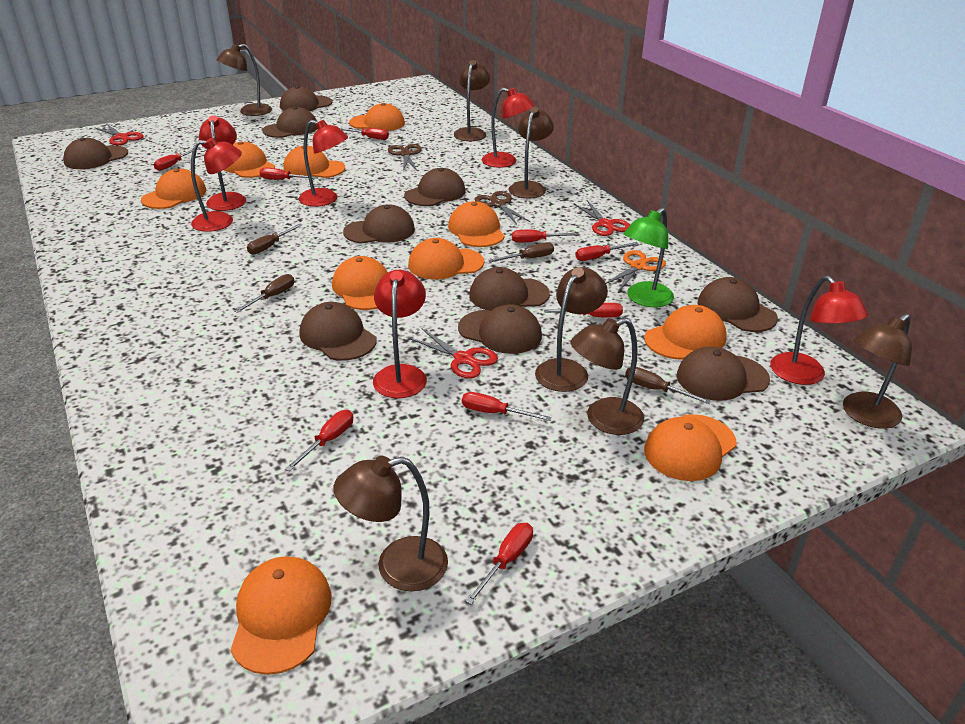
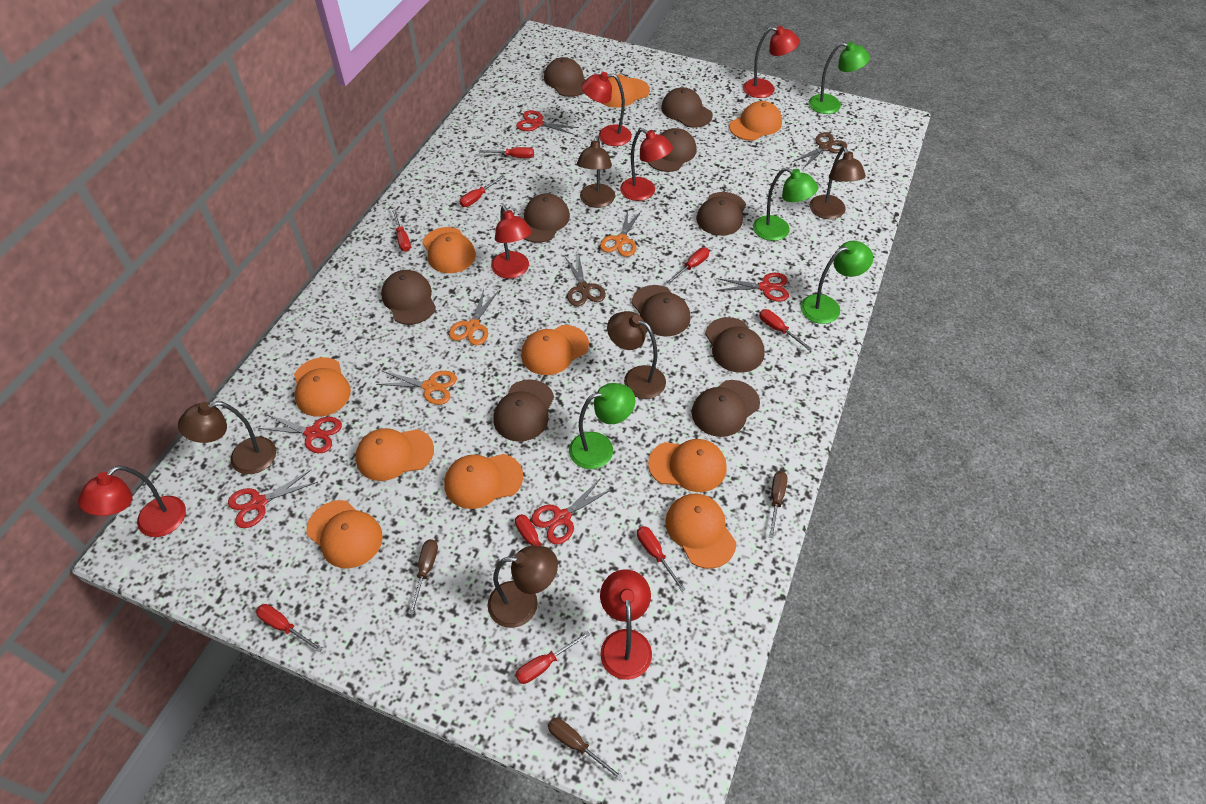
brown lamp: [216,44,272,116] [333,456,448,591] [454,60,490,141] [509,107,554,198] [535,267,608,392] [571,318,644,435] [843,314,912,429] = 7 -> [178,401,276,474] [488,546,558,628] [577,136,615,208] [607,311,666,399] [810,147,866,219] = 5
brown screwdriver: [234,274,294,313] [247,224,302,255] [489,242,554,262] [625,367,711,404] = 4 -> [408,539,438,615] [548,718,623,780] [769,471,787,538] = 3
green lamp: [624,207,674,307] = 1 -> [569,383,635,469] [753,167,818,241] [801,241,873,324] [809,41,870,114] = 4
orange scissors: [606,250,666,292] = 1 -> [376,371,457,405] [449,289,498,345] [600,210,642,257] = 3
red scissors: [94,124,144,145] [408,329,498,378] [574,200,630,236] = 3 -> [228,469,318,528] [258,414,342,453] [516,110,579,135] [531,477,612,544] [716,273,789,302] = 5

